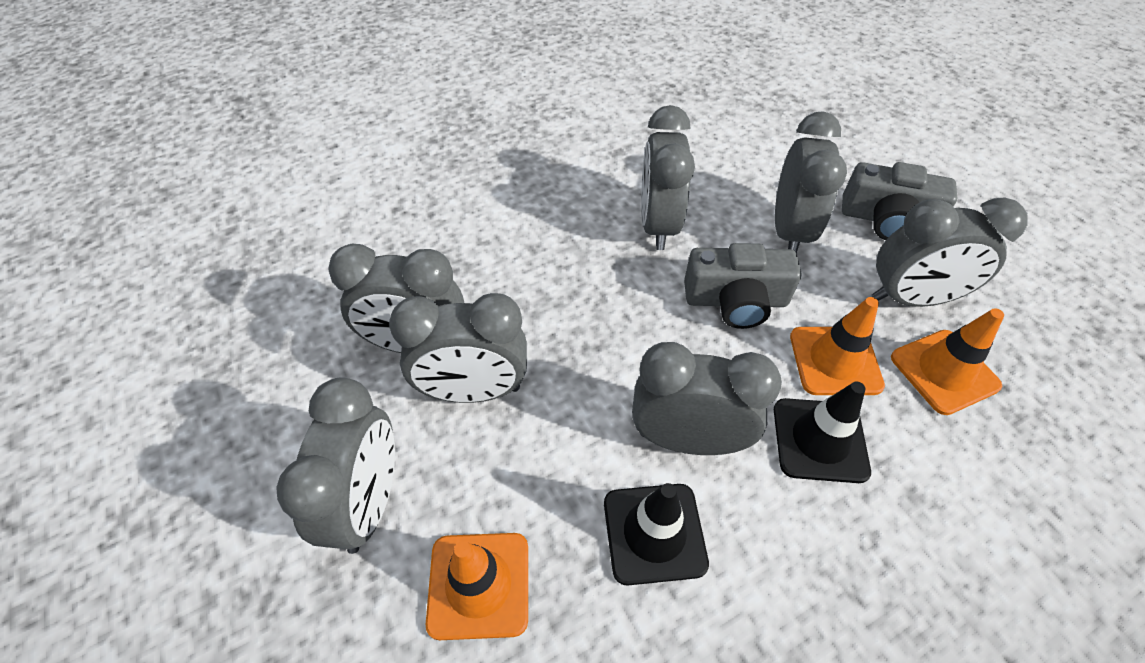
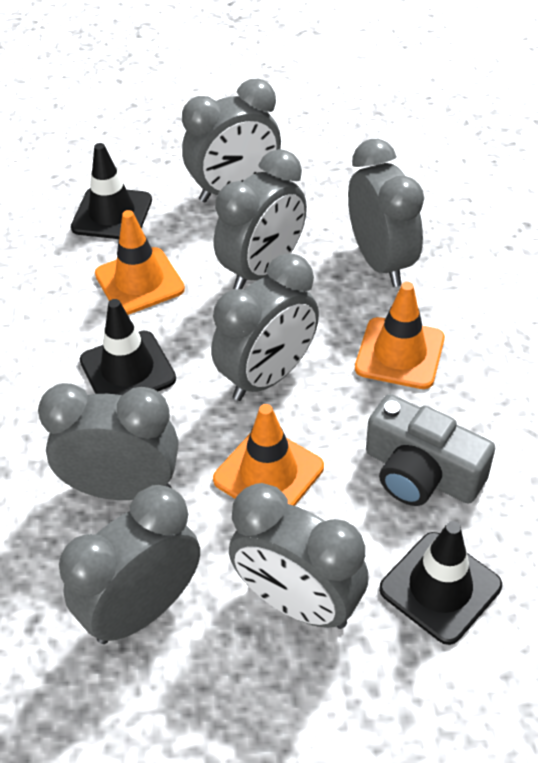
black traffic cone: [604,483,709,585] [774,382,871,483] = 2 -> [71,143,152,239] [80,299,176,395] [379,521,502,645] = 3
grey camera: [684,243,801,329] [842,162,957,240] = 2 -> [366,394,495,506] = 1

